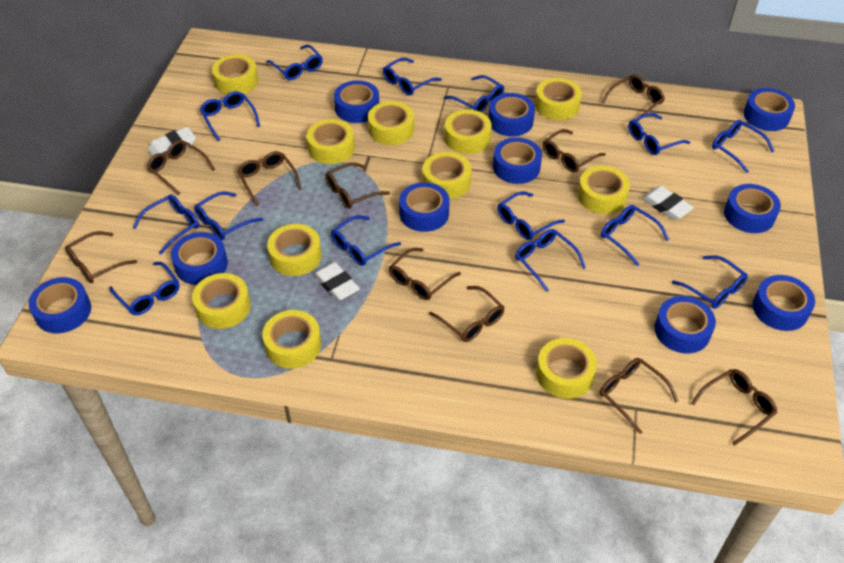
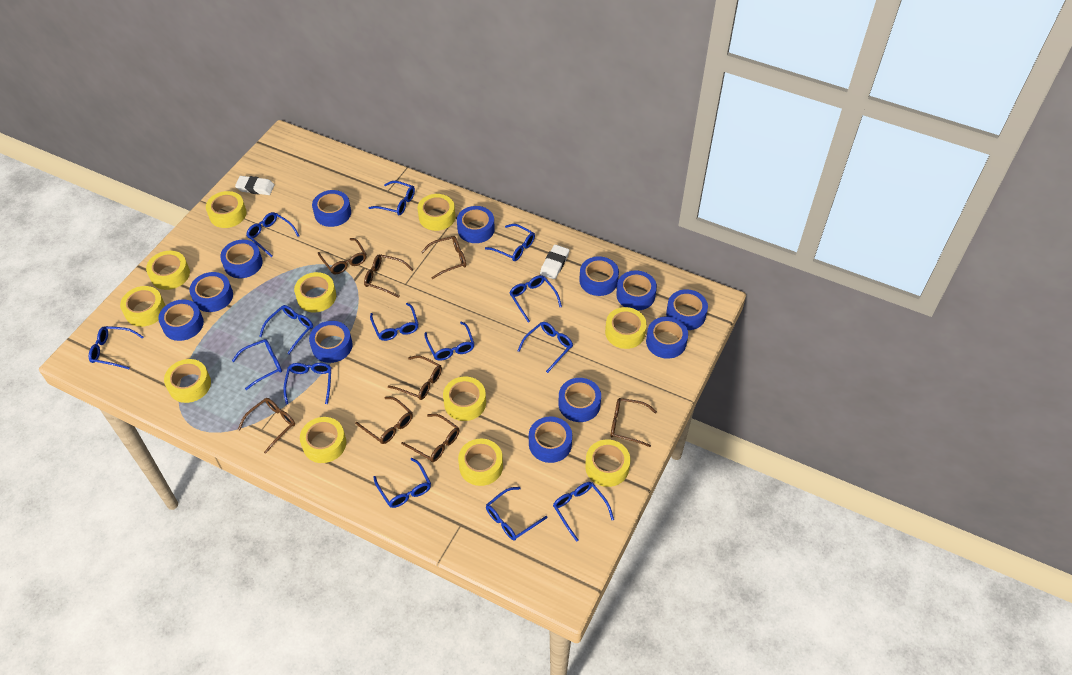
blue tape: [28,277,91,333] [171,232,228,285] [334,80,379,123] [399,182,449,232] [488,93,535,136] [493,137,542,184] [655,296,716,353] [724,184,781,233] [744,88,795,131] [753,275,815,331] = 10 -> [158,299,204,341] [189,272,233,312] [220,240,263,278] [309,321,353,363] [312,190,351,227] [457,206,495,243] [529,417,572,463] [558,378,601,422] [579,256,619,296] [616,270,657,311] [646,317,688,359] [666,289,708,330] = 12
brown glasses: [65,231,137,283] [147,140,215,195] [237,151,302,206] [325,162,390,209] [389,248,461,300] [429,286,504,342] [542,129,606,172] [600,358,678,434] [602,74,665,122] [691,369,778,446] = 10 -> [238,398,295,454] [318,238,366,274] [355,397,413,444] [364,254,413,298] [388,355,442,400] [401,414,459,462] [421,236,466,279] [610,398,657,447] = 8
white eraser: [148,127,196,156] [313,262,360,301] [642,186,694,220] = 3 -> [235,176,275,195] [540,245,569,279] = 2

